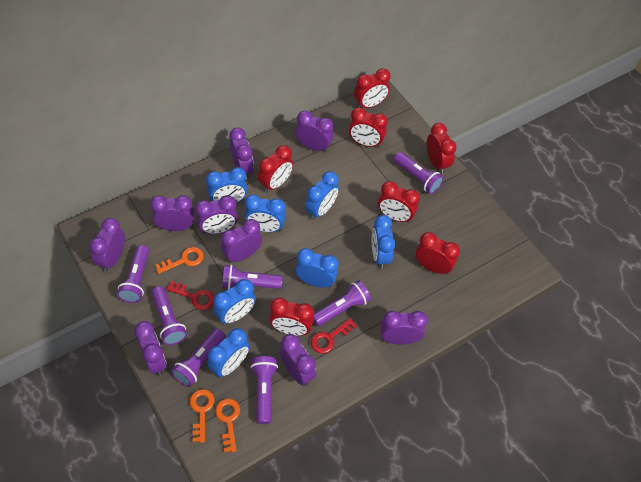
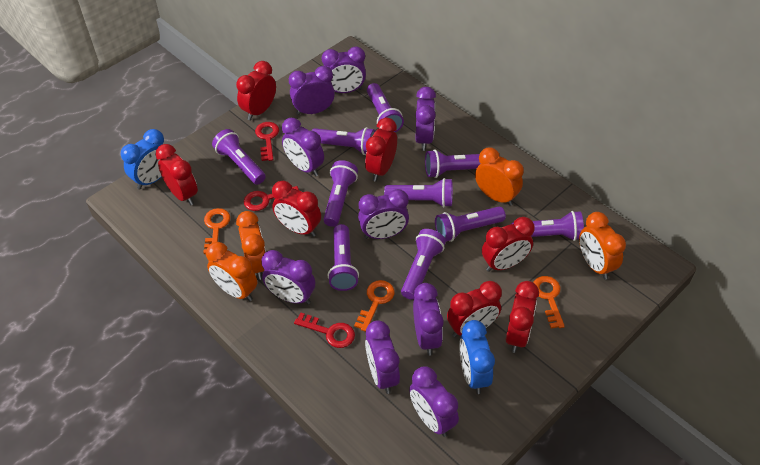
blue clock: [206,167,248,203] [208,328,250,377] [213,279,256,324] [245,195,286,232] [295,248,339,288] [305,171,339,220] [372,215,396,269] = 7 -> [121,129,164,190] [459,320,495,394] = 2
orange clock: none = 0 -> [206,242,257,301] [236,211,266,280] [475,147,524,206] [579,212,626,280] = 4
purple flashlight: [117,245,149,303] [152,286,187,345] [171,328,225,387] [222,264,283,290] [251,356,278,424] [314,280,371,326] [394,152,444,194] = 7 -> [212,129,266,185] [311,127,375,155] [323,160,358,227] [328,224,359,291] [367,83,404,132] [384,178,453,207] [401,229,446,300] [425,150,481,178] [435,206,506,242] [511,211,584,241] = 10
red key: [167,281,214,310] [311,318,357,354] = 2 -> [244,186,299,211] [255,122,279,161] [294,312,355,348] = 3

